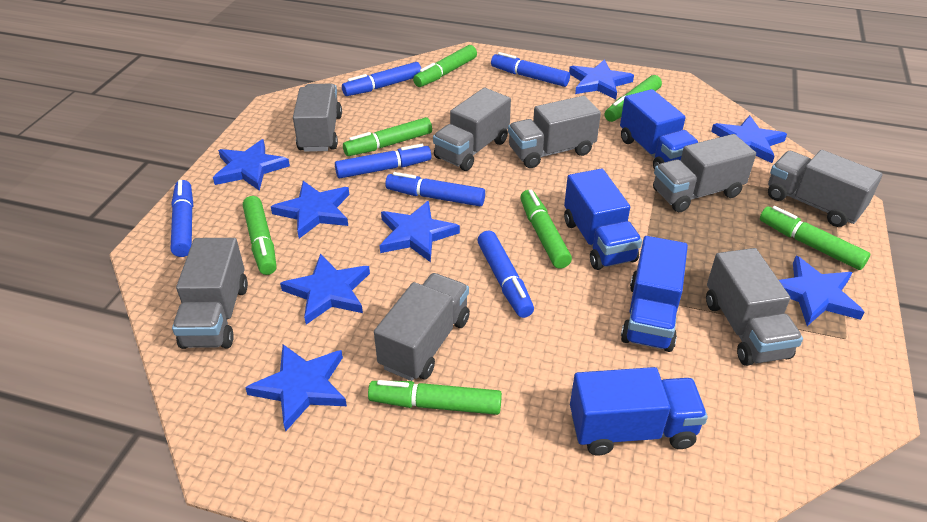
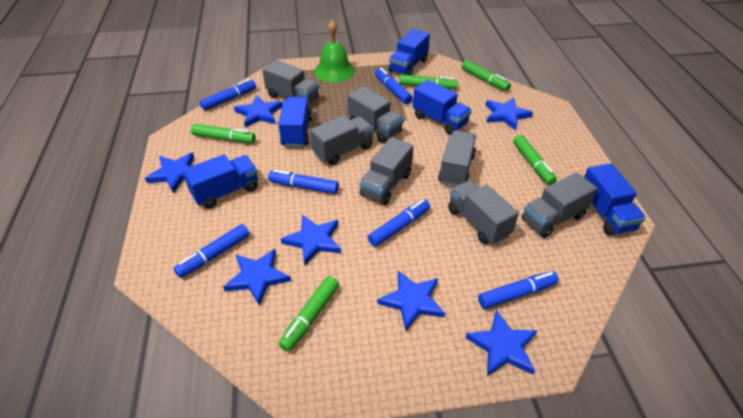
blue star: [213,139,290,191] [245,344,347,432] [271,181,349,239] [280,253,370,324] [380,201,460,262] [569,59,634,100] [711,115,787,163] [779,256,864,326] = 8 -> [145,152,194,193] [223,249,291,306] [234,95,282,128] [281,215,341,265] [377,271,445,331] [465,310,537,376] [486,97,533,130] = 7
blue truck: [564,169,642,270] [570,367,708,456] [620,89,699,170] [621,236,688,352] = 4 -> [182,154,258,209] [278,97,312,147] [389,29,430,75] [413,80,472,135] [584,163,646,236] = 5
green bell: none = 0 -> [314,20,355,83] = 1
green marker: [243,196,276,275] [343,117,432,156] [368,380,502,415] [413,45,477,87] [520,190,572,269] [604,75,662,122] [760,206,870,270] = 7 -> [191,124,255,143] [279,276,339,352] [399,74,458,89] [462,60,511,91] [513,135,557,185] = 5
grey truck: [172,238,248,349] [293,84,342,152] [374,273,470,381] [433,88,511,171] [508,96,601,168] [653,134,756,212] [706,248,803,366] [768,150,883,227] = 8 -> [262,60,319,104] [310,115,374,165] [347,86,404,143] [360,137,414,205] [438,130,476,186] [448,180,519,244] [522,173,597,238] = 7

